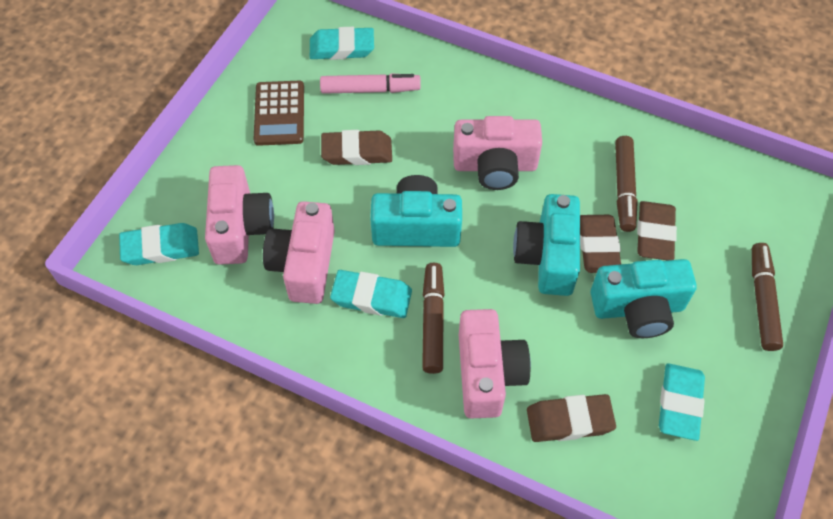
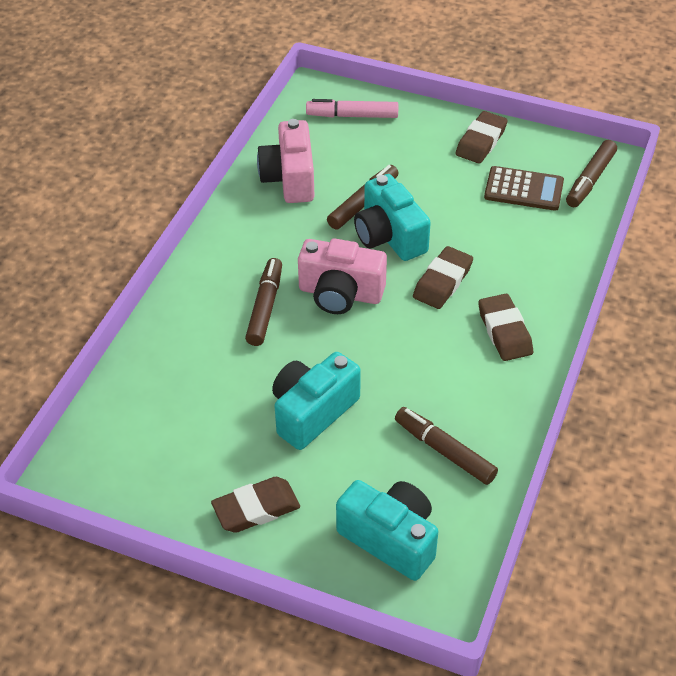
brown marker: [422,263,445,374] [615,136,638,232] [752,243,783,351] = 3 -> [245,258,282,346] [327,165,399,230] [395,407,498,485] [566,140,617,207] = 4
pink camera: [205,165,274,265] [263,201,335,304] [453,116,542,190] [459,309,531,418] = 4 -> [257,119,314,203] [298,239,387,314] = 2
turquoise eraser: [119,223,199,265] [310,27,374,60] [330,270,412,318] [659,363,705,441] = 4 -> none = 0

